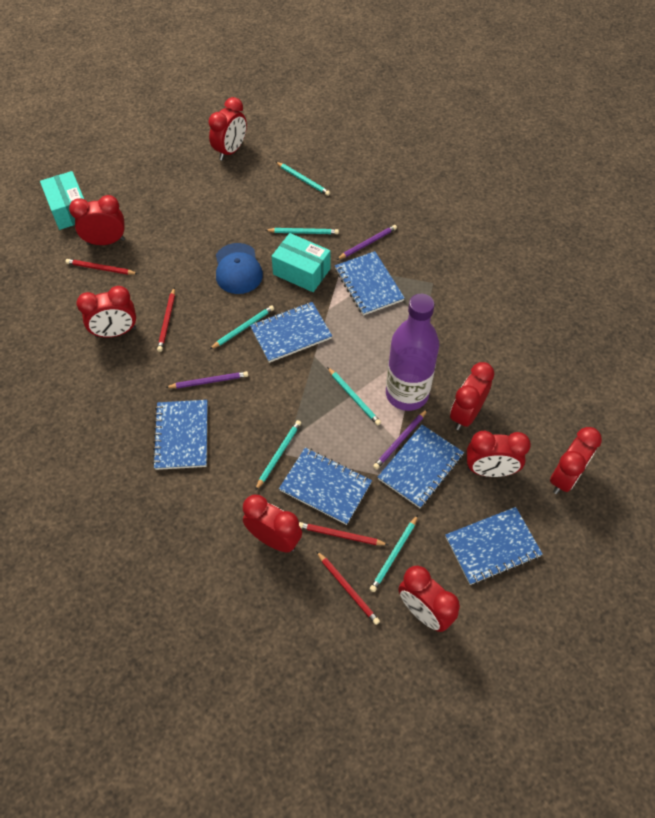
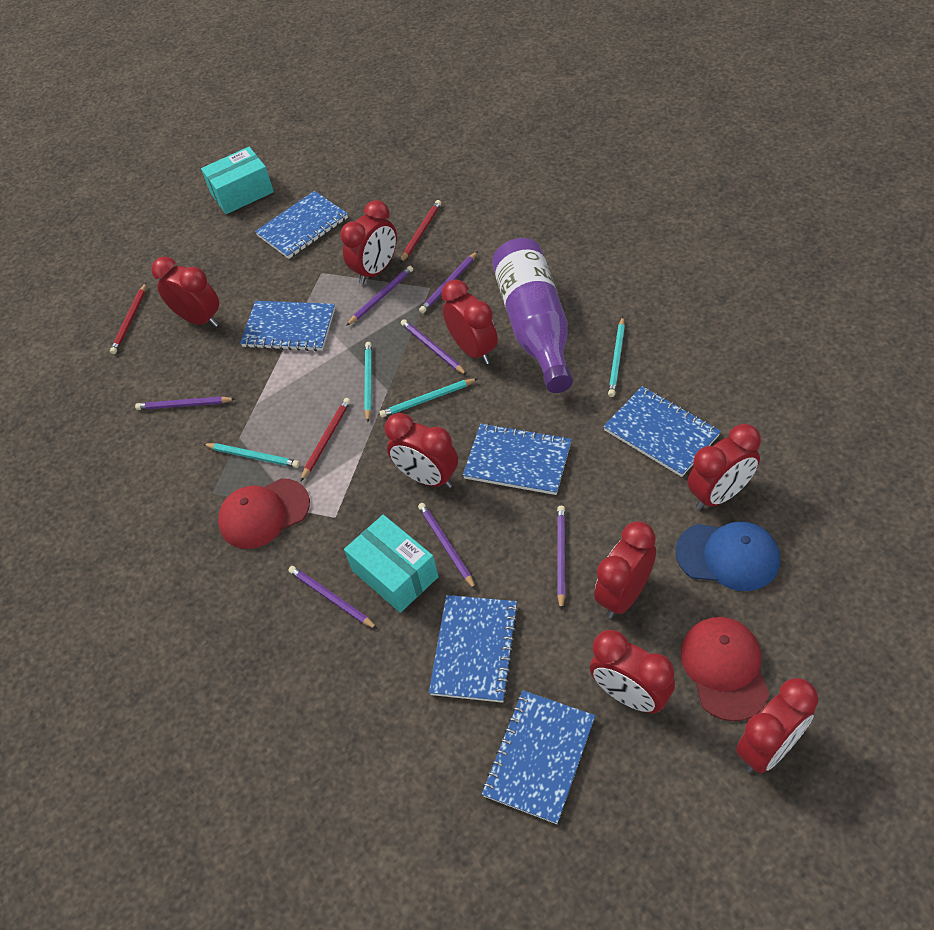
purple pencil: [165,371,248,388] [336,225,397,260] [373,409,428,470] = 3 -> [135,396,235,410] [288,566,378,629] [346,266,413,326] [401,319,467,375] [418,503,476,590] [419,251,478,313] [557,506,565,611] = 7
red cap: none = 0 -> [218,478,310,549] [680,617,769,721] = 2
red pencil: [65,259,138,275] [157,287,175,352] [299,522,388,545] [316,551,380,625] = 4 -> [110,283,146,354] [300,398,351,482] [400,200,441,263] = 3
turquoise pencil: [210,305,274,349] [255,420,301,491] [266,228,339,234] [276,162,330,196] [327,367,381,426] [370,515,418,592] = 6 -> [203,443,300,468] [364,342,372,422] [379,378,478,417] [608,317,625,397] = 4

